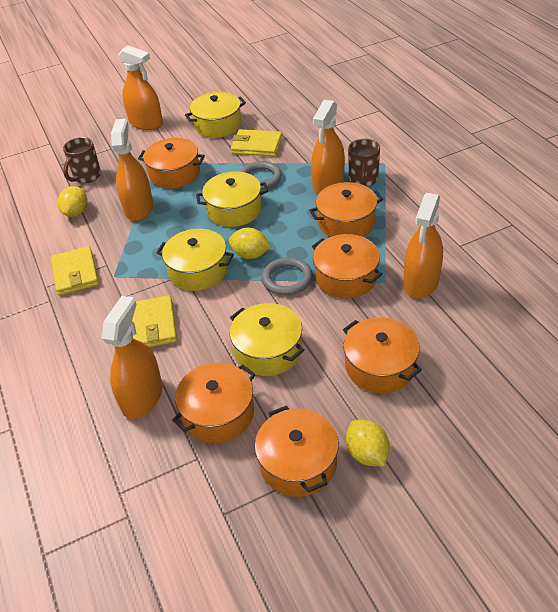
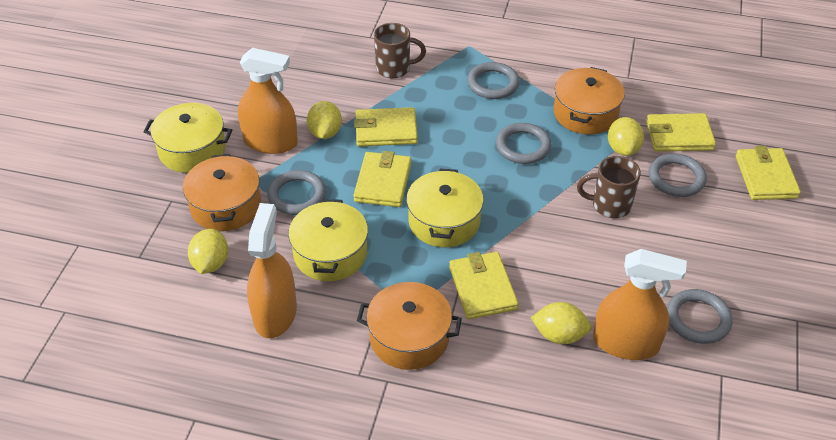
grey ring: [240,161,282,190] [262,257,313,295] = 2 -> [268,170,326,215] [467,62,519,99] [496,123,551,164] [649,153,707,197] [667,289,733,344] = 5
orange pot: [138,138,205,189] [172,363,256,443] [255,405,339,497] [309,182,383,237] [312,234,382,299] [343,317,422,393] = 6 -> [183,154,261,231] [357,282,462,370] [554,67,625,134] = 3
orange spray bottle: [101,296,163,419] [111,119,153,221] [118,45,163,130] [311,100,345,194] [403,193,443,299] = 5 -> [238,48,298,154] [247,203,297,338] [593,249,687,360] = 3
yellow lemon: [58,186,87,217] [229,228,271,259] [346,420,390,466] = 3 -> [188,229,228,274] [307,101,342,139] [531,302,591,344] [608,117,644,156] = 4
yellow pot: [156,229,234,291] [185,92,246,138] [196,171,268,227] [230,303,304,376] = 4 -> [144,103,232,173] [288,199,368,281] [406,169,484,247] = 3
yellow wallet: [51,246,99,296] [132,295,177,347] [231,129,282,156] = 3 -> [354,107,418,146] [354,151,411,207] [449,252,518,319] [646,113,716,152] [736,146,801,200] = 5

